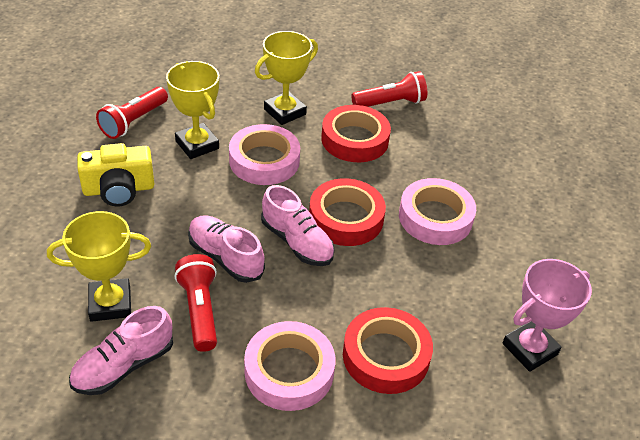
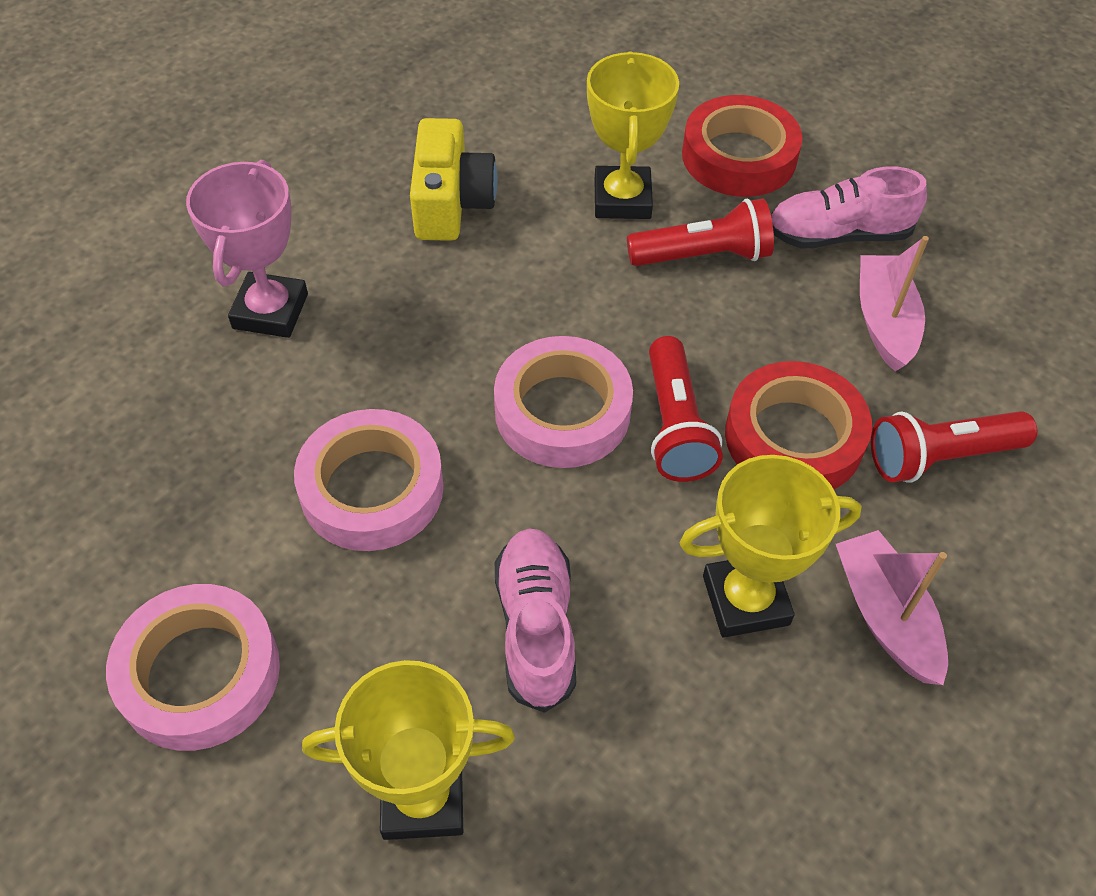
pink boat: none = 0 -> [836,530,948,685] [860,236,929,372] = 2
pink shoe: [69,306,173,395] [188,215,265,283] [261,185,335,266] = 3 -> [495,529,576,713] [771,166,927,248] = 2
red tape: [309,178,386,246] [321,105,391,162] [343,307,433,394] = 3 -> [682,95,803,197] [725,361,872,489] = 2

